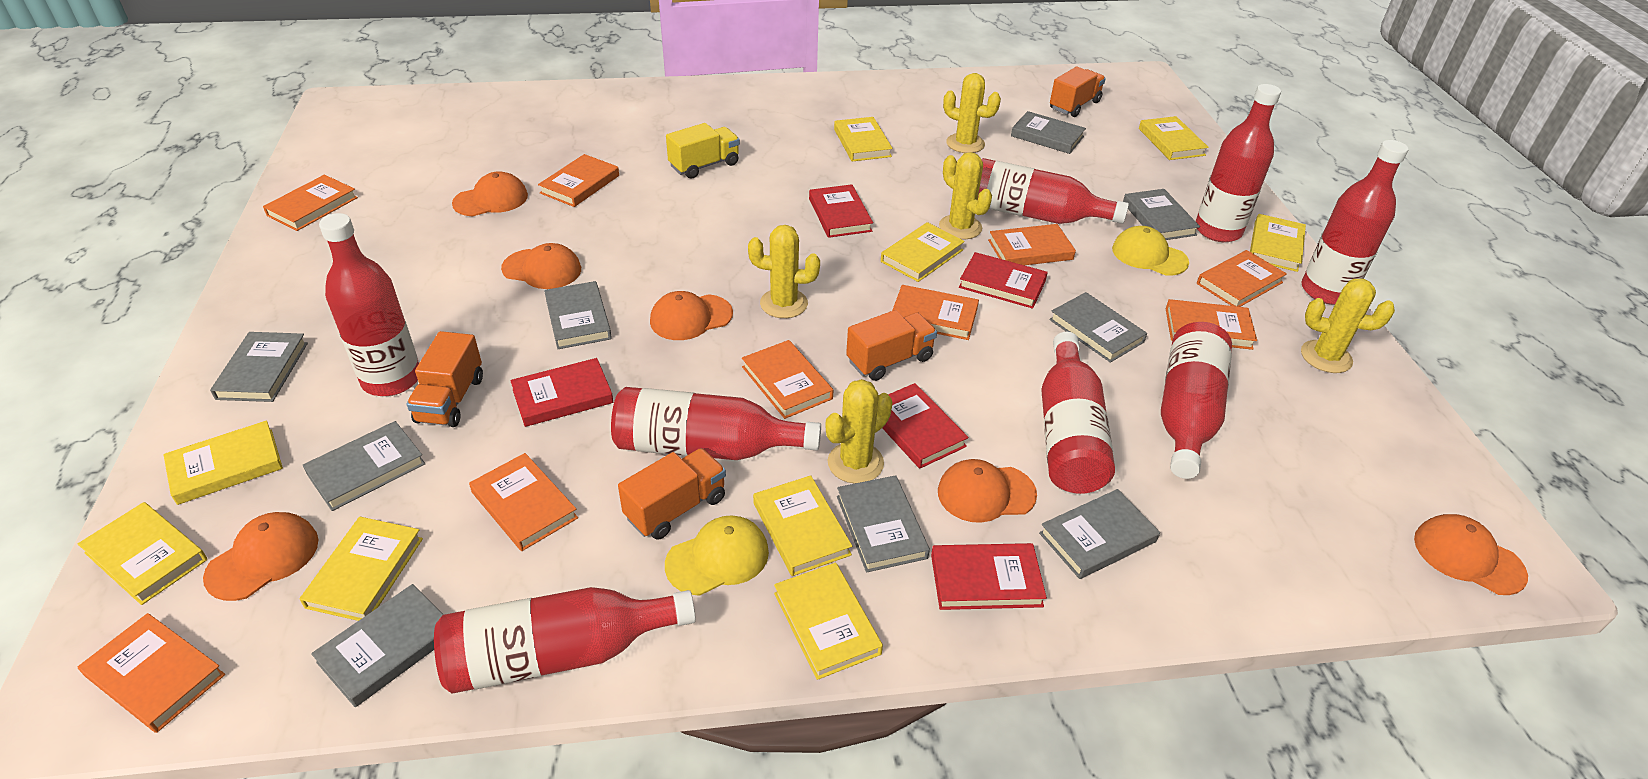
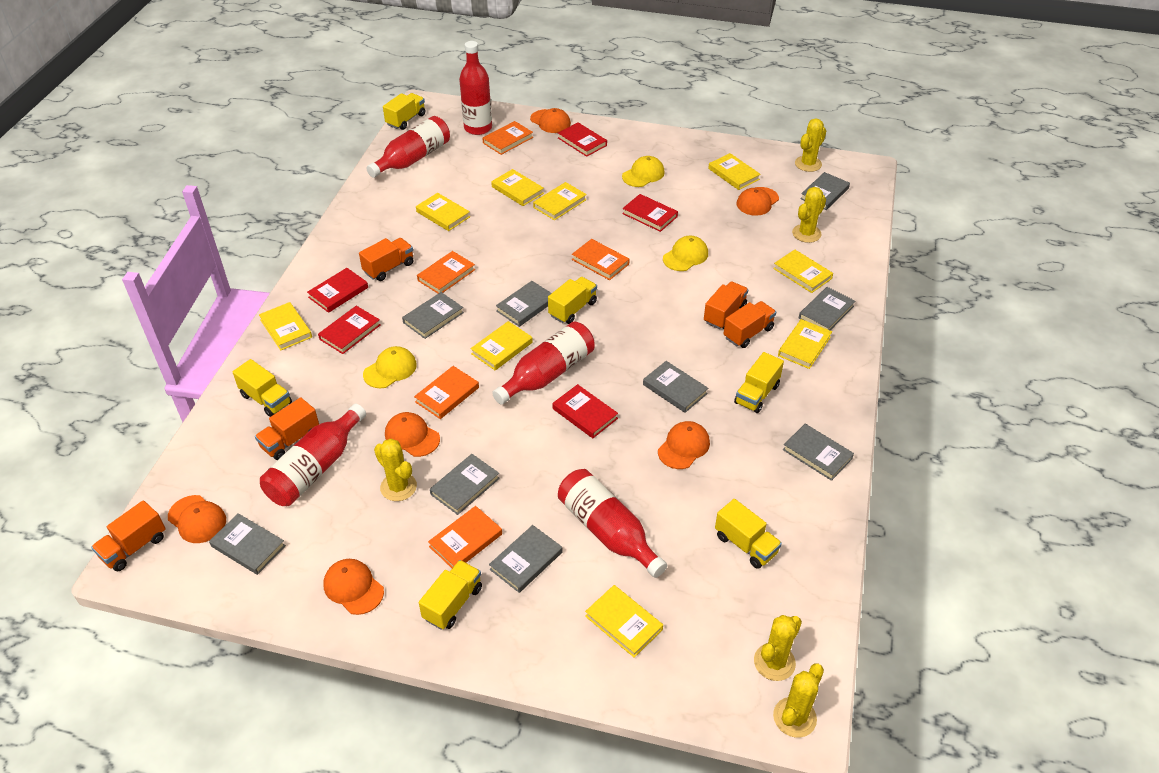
orange book: [78,613,225,733] [263,175,358,231] [469,453,578,551] [538,154,619,207] [742,340,833,419] [892,285,979,340] [988,224,1076,265] [1165,299,1257,350] [1197,250,1287,307] = 9 -> [414,366,479,419] [417,251,475,294] [428,506,502,568] [482,121,533,155] [572,239,629,280] = 5
orange truck: [407,331,483,427] [618,448,726,540] [846,310,937,381] [1050,67,1106,117] = 4 -> [91,500,166,571] [255,397,319,460] [359,238,413,281] [704,281,748,329] [723,301,776,348] = 5
red bottle: [319,213,419,396] [434,587,696,694] [611,387,821,460] [978,158,1129,224] [1041,332,1115,494] [1161,322,1232,479] [1196,84,1281,242] [1301,140,1408,305] = 8 -> [260,404,366,506] [366,116,450,178] [459,41,492,135] [492,322,595,405] [558,469,667,578] = 5
yellow cap: [665,515,769,596] [1112,226,1189,275] = 2 -> [363,346,417,388] [622,156,665,187] [663,236,708,271] = 3
yellow truck: [666,123,740,179] = 1 -> [233,359,292,417] [383,93,425,130] [419,560,482,630] [548,277,597,324] [715,499,782,569] [734,352,784,413] = 6

